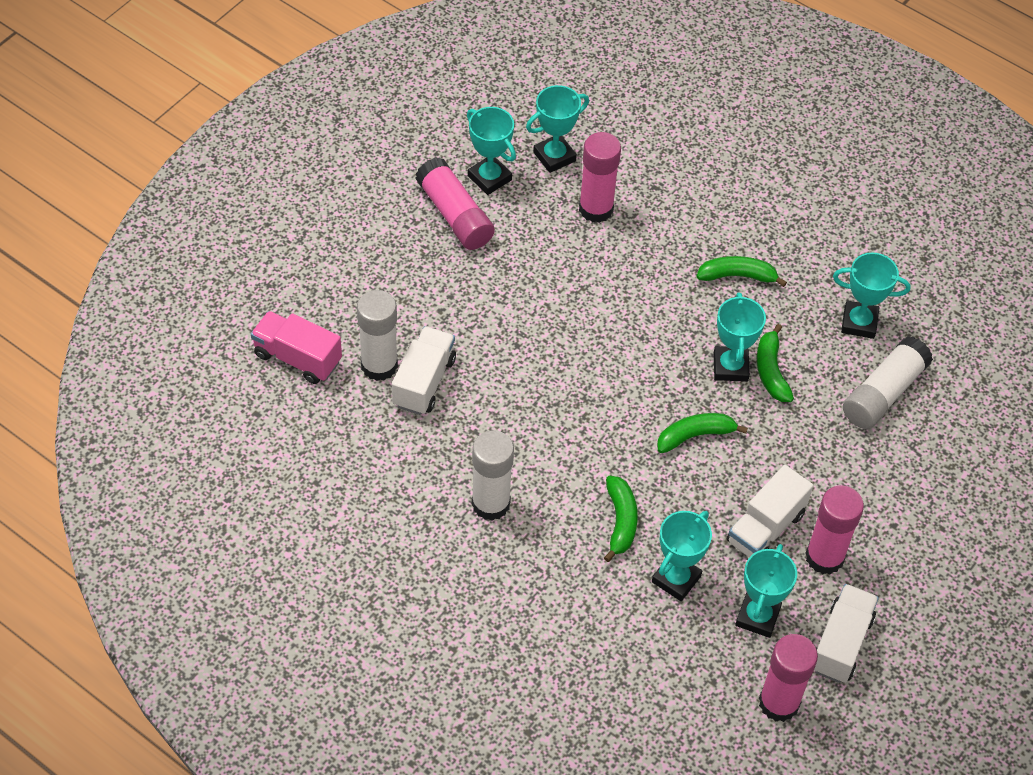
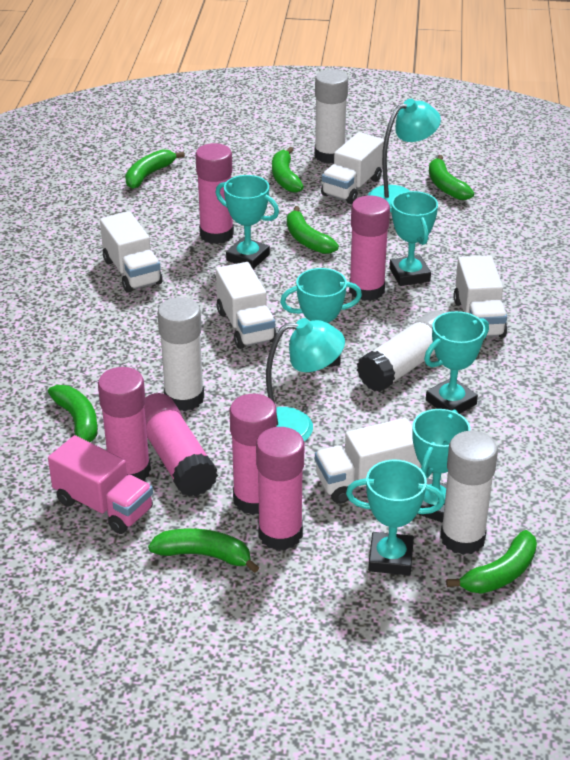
green banana: [604,476,638,562] [657,413,748,453] [696,256,787,287] [757,324,794,402] = 4 -> [48,385,98,442] [125,149,185,189] [148,529,259,573] [272,147,304,193] [287,206,339,254] [429,155,474,200] [446,530,537,594] = 7
pink glue stick: [415,157,495,250] [579,132,621,223] [759,634,818,722] [805,485,864,575] = 4 -> [98,367,151,481] [144,393,218,497] [195,143,234,244] [230,394,277,515] [256,427,304,550] [349,195,390,301] = 6
turquoise lamp: none = 0 -> [266,318,345,442] [367,99,441,212] = 2
white glue stick: [357,290,398,381] [472,430,514,521] [843,336,933,429] = 3 -> [157,297,204,411] [315,69,348,164] [357,310,443,392] [440,431,498,555] = 4
white truck: [392,326,456,415] [727,465,813,557] [814,584,879,683] = 3 -> [100,211,163,293] [216,262,277,349] [315,418,420,504] [321,132,384,204] [453,255,507,338] = 5

